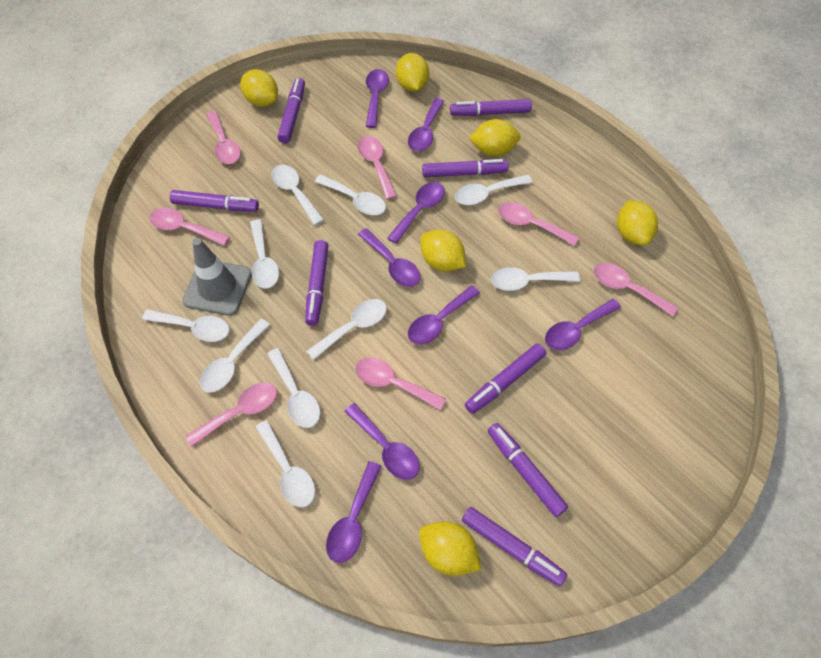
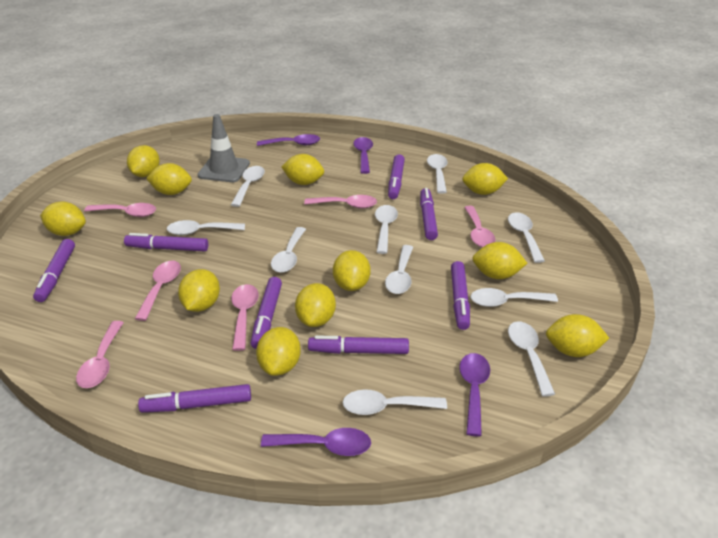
pink spoon: [150,208,230,246] [185,383,277,447] [206,111,241,164] [355,358,446,410] [358,136,397,200] [498,202,579,246] [593,263,678,316] = 7 -> [76,321,124,388] [84,203,156,217] [135,261,181,321] [231,284,259,351] [304,195,377,209] [464,206,495,248] = 6
purple spoon: [326,461,382,563] [344,403,420,480] [358,228,420,287] [366,69,389,128] [387,182,445,244] [408,98,444,151] [408,285,480,345] [545,299,621,350] = 8 -> [257,134,320,146] [261,428,371,456] [353,137,373,174] [459,353,490,436] = 4
yellow lemon: [240,69,278,107] [396,53,429,92] [419,521,481,576] [421,230,466,272] [469,119,520,156] [617,200,658,246] = 6 -> [40,201,86,236] [127,145,160,177] [146,163,192,195] [178,269,220,312] [256,327,301,376] [281,154,324,185] [295,283,336,327] [333,250,371,291] [462,163,508,195] [472,242,527,279] [546,314,609,357] = 11

